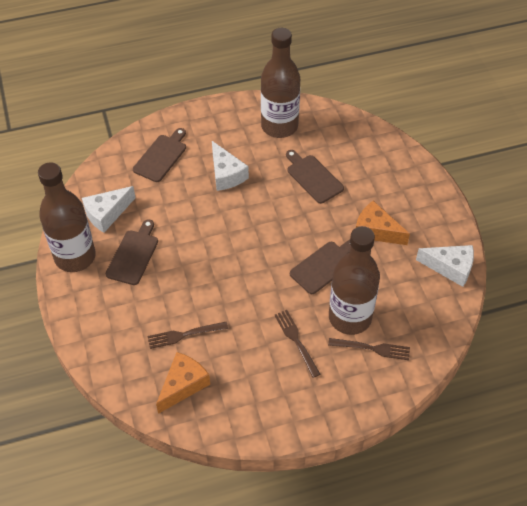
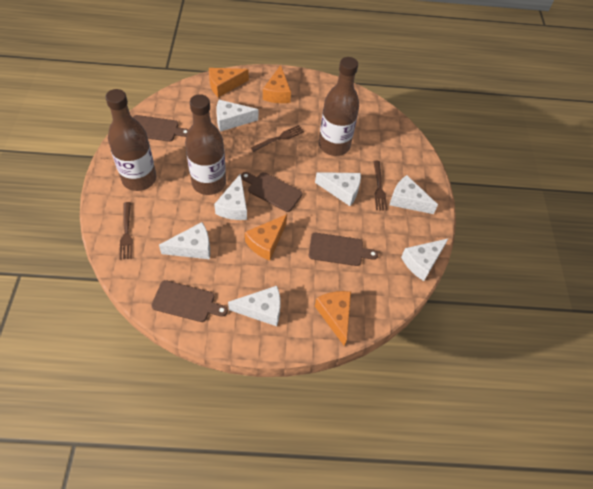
orange cheese: [156,352,210,414] [356,201,410,245] = 2 -> [209,68,249,97] [245,214,287,261] [263,65,291,103] [315,291,351,346] = 4
white cheese: [82,186,136,233] [212,141,249,191] [416,245,474,287] = 3 -> [159,222,210,259] [214,173,247,220] [216,100,258,132] [228,286,281,326] [315,172,361,206] [390,175,438,214] [401,238,449,281] = 7

